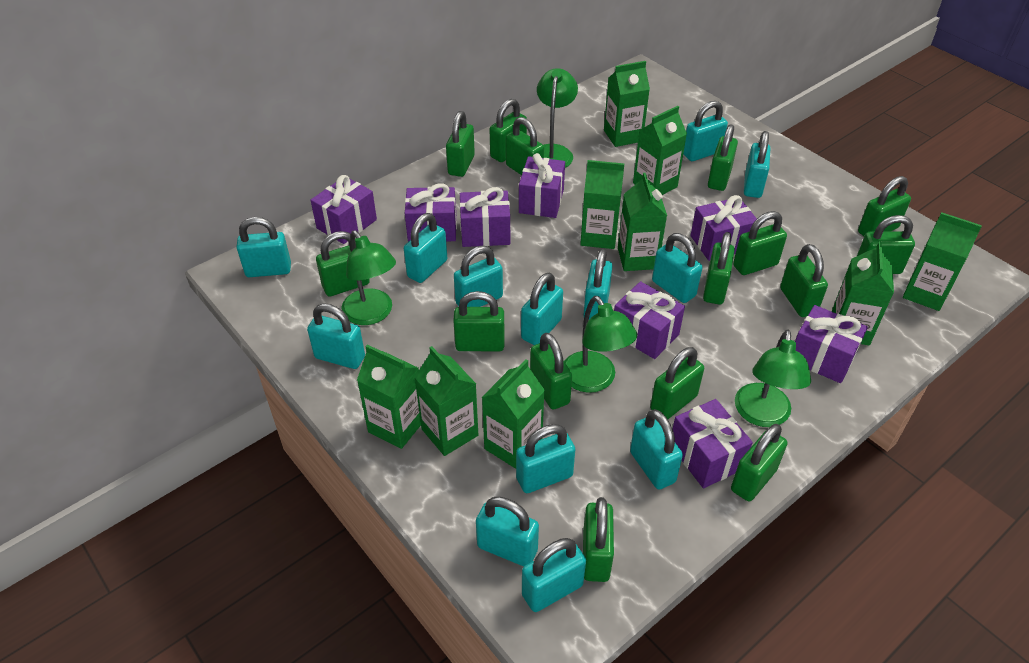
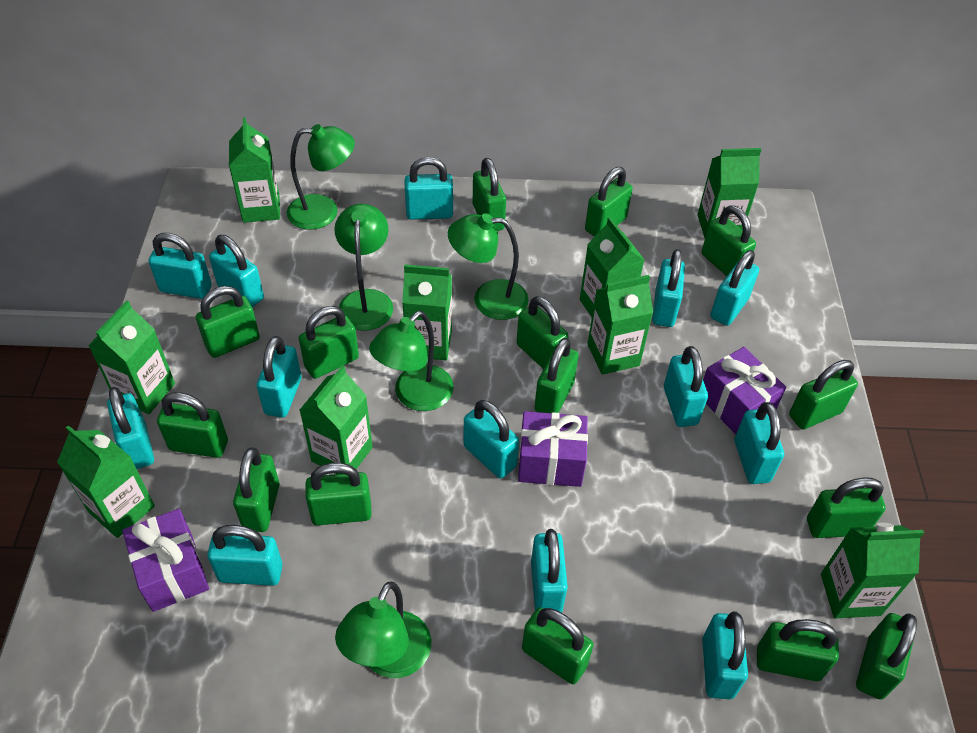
green lamp: [341,230,396,325] [537,68,578,168] [564,296,637,393] [735,329,811,427] = 4 -> [287,124,355,230] [334,204,393,331] [335,582,431,678] [369,311,454,411] [448,213,529,320] = 5
purple gift: [310,175,377,244] [405,183,457,242] [459,187,510,247] [519,153,565,218] [614,281,685,359] [673,399,753,488] [690,195,757,261] [795,305,868,383] = 8 -> [122,509,209,612] [518,411,588,487] [703,347,786,434] = 3

